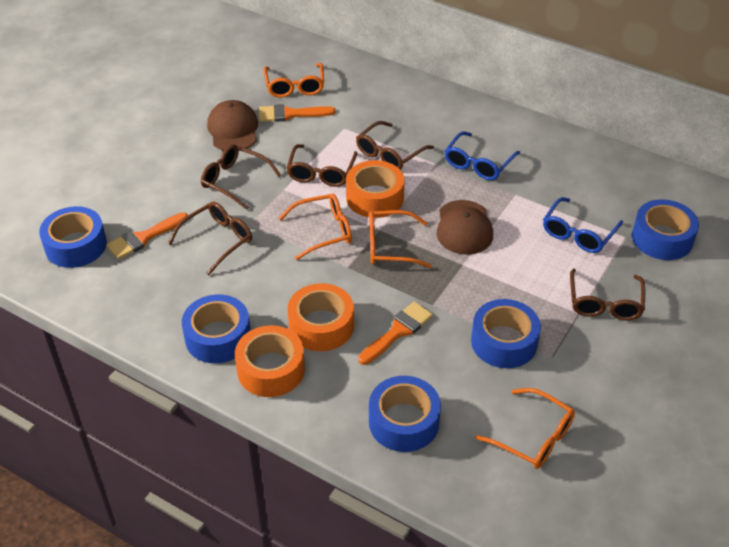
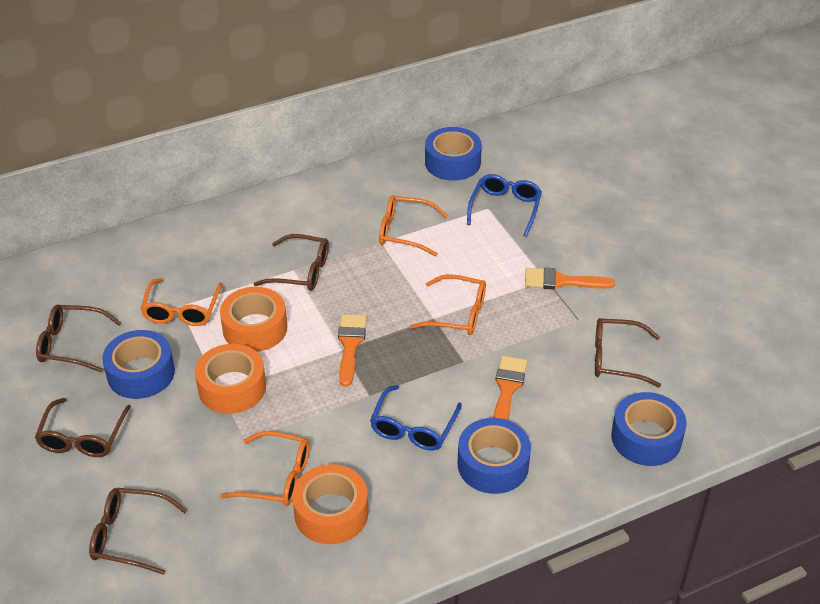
blue tape: [39,206,107,268] [182,294,251,363] [369,376,441,452] [471,299,541,368] [632,199,699,260] = 5 -> [102,330,175,399] [425,127,482,181] [458,418,531,494] [611,392,687,466] = 4
brown cap: [207,100,258,151] [437,200,493,255] = 2 -> none = 0

